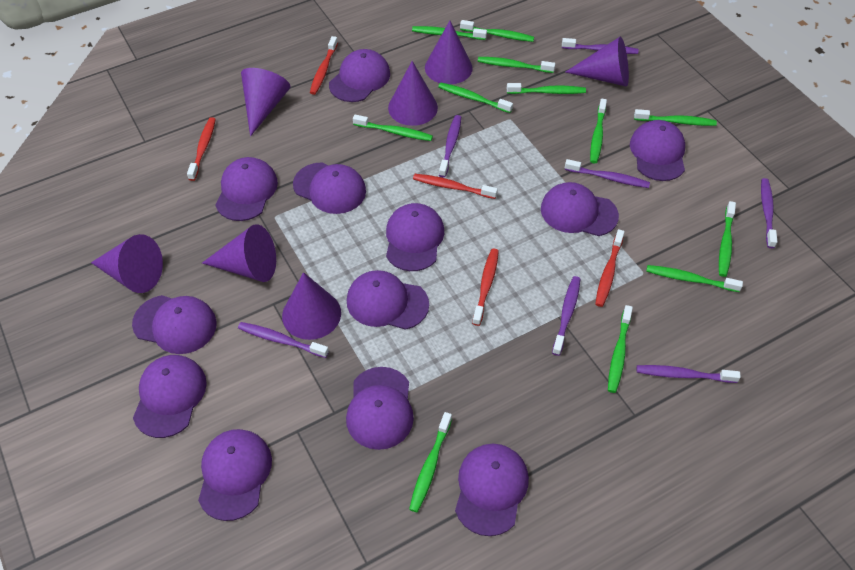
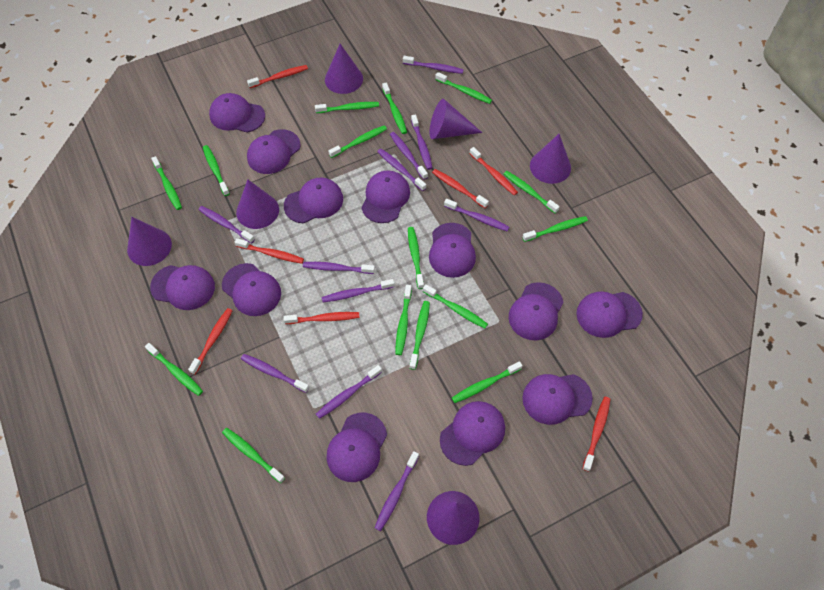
green toothbrush: [353,114,433,141] [409,412,452,512] [412,26,487,40] [438,83,513,113] [460,20,534,42] [478,57,555,73] [507,83,586,94] [590,99,607,164] [608,305,633,393] [634,109,717,126] [646,265,743,292] [719,201,736,277] = 12 -> [145,343,203,396] [151,156,182,210] [203,145,230,196] [222,428,285,483] [315,102,379,113] [328,125,387,158] [382,83,407,134] [395,285,412,355] [408,227,424,289] [409,301,430,370] [423,284,488,329] [435,72,492,104] [452,361,522,403] [504,171,560,213] [522,216,588,242] = 15
purple cone: [91,234,163,293] [202,224,276,282] [241,68,290,136] [282,272,341,340] [388,61,438,126] [425,21,473,84] [565,37,629,87] = 7 -> [127,217,172,266] [236,179,279,229] [325,44,363,94] [427,491,480,545] [430,99,482,139] [530,134,571,184] = 6
purple toothbrush: [238,322,329,358] [439,115,461,177] [552,276,580,356] [562,38,639,54] [565,159,650,188] [637,365,741,383] [761,178,777,248] = 7 -> [199,206,255,243] [241,354,309,393] [303,262,375,274] [316,365,382,419] [322,279,394,302] [375,451,419,531] [377,149,426,191] [390,132,428,180] [403,56,464,74] [411,115,432,170] [444,199,509,231] = 11
red toothbrush: [187,117,216,181] [310,36,338,95] [413,174,498,199] [472,249,499,326] [595,229,625,307] = 5 -> [188,308,233,374] [234,238,304,264] [247,65,308,88] [284,312,360,324] [432,169,489,208] [469,147,518,195] [583,397,610,472] = 7

